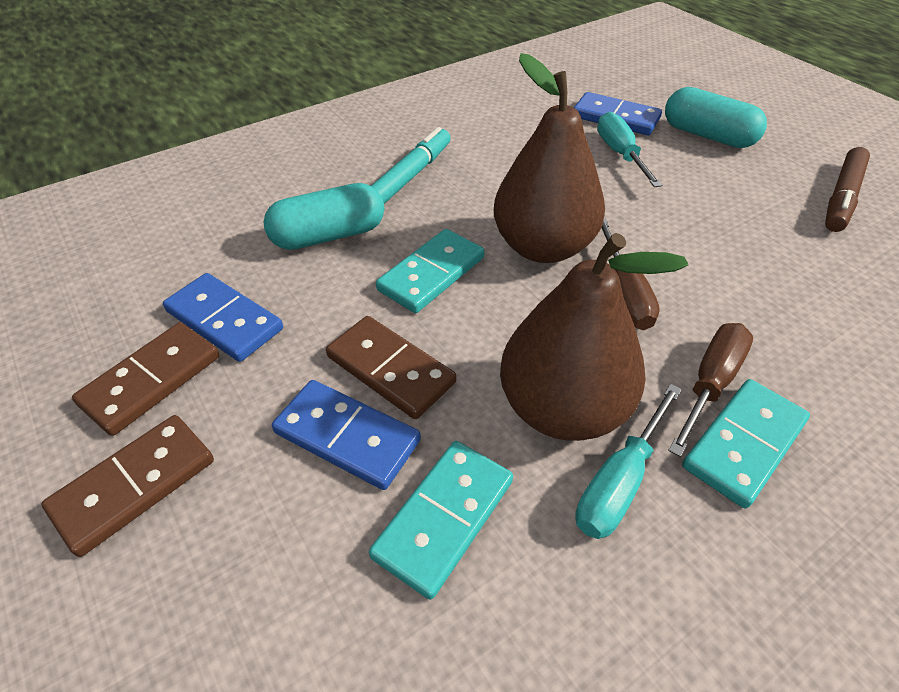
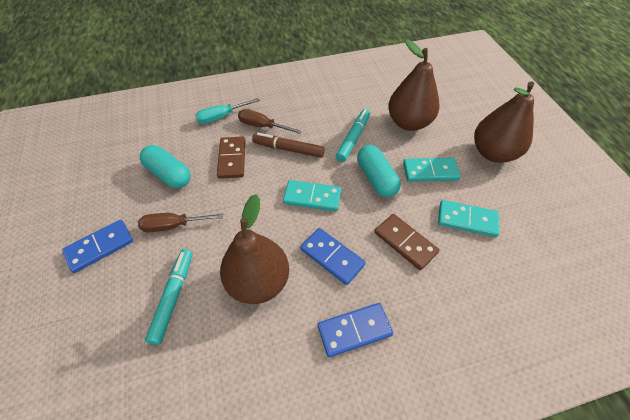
brown domino: [42,415,214,557] [72,322,219,436] [326,316,456,419] = 3 -> [217,137,246,179] [375,214,439,270] = 2
brown pear: [494,53,605,263] [500,233,688,441] = 2 -> [220,194,289,304] [388,40,439,131] [474,81,534,163] = 3
turquoise marker: [371,127,451,204] = 1 -> [145,249,192,345] [336,109,370,162] = 2
turquoise screwdriver: [575,384,682,539] [597,112,662,187] = 2 -> [195,98,260,124] = 1

